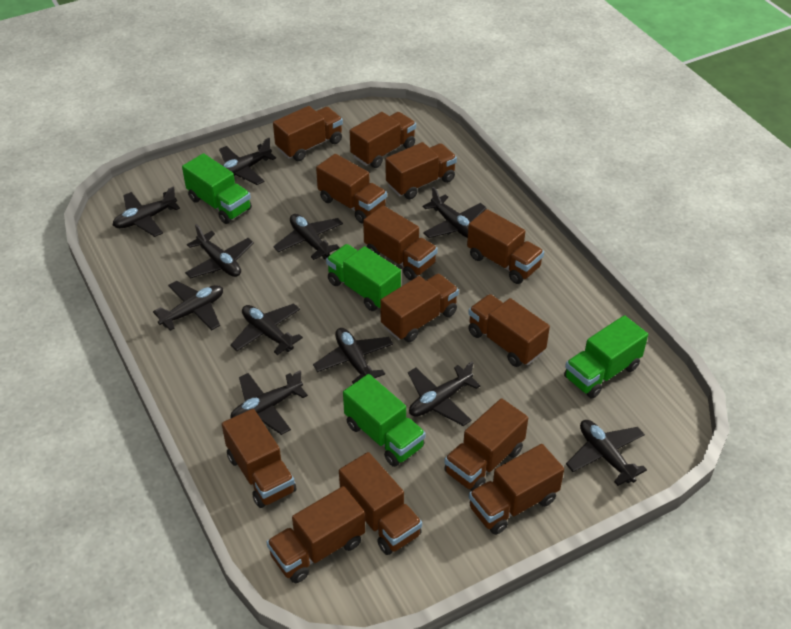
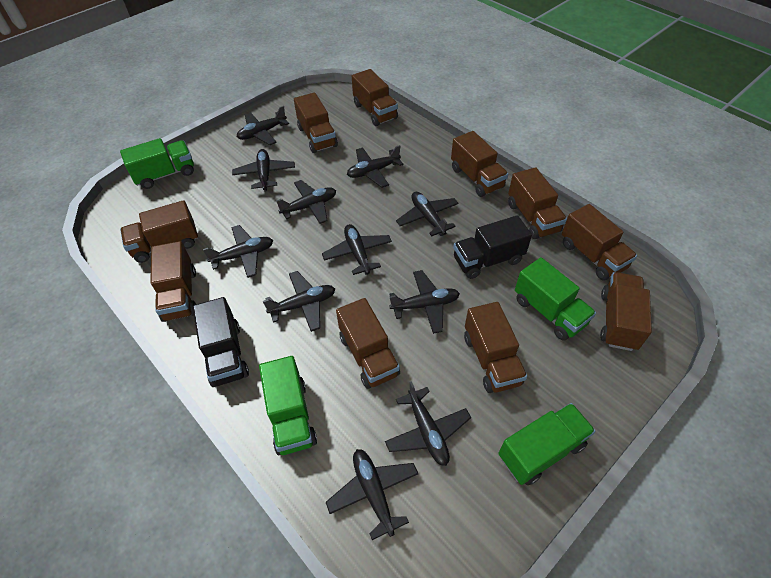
black truck: none = 0 -> [193,297,249,387] [453,215,532,279] = 2
brown truck: [222,409,297,508] [266,486,365,583] [273,106,343,161] [316,154,387,224] [339,452,422,555] [350,112,416,168] [363,206,438,280] [380,274,459,342] [385,142,457,199] [444,398,528,491] [467,209,544,284] [468,294,550,367] [469,444,564,535] = 13 -> [120,200,198,263] [150,241,196,322] [294,93,338,153] [336,298,400,389] [352,69,398,126] [451,131,508,197] [464,302,527,393] [508,167,567,239] [562,204,637,281] [600,272,652,351] = 10

